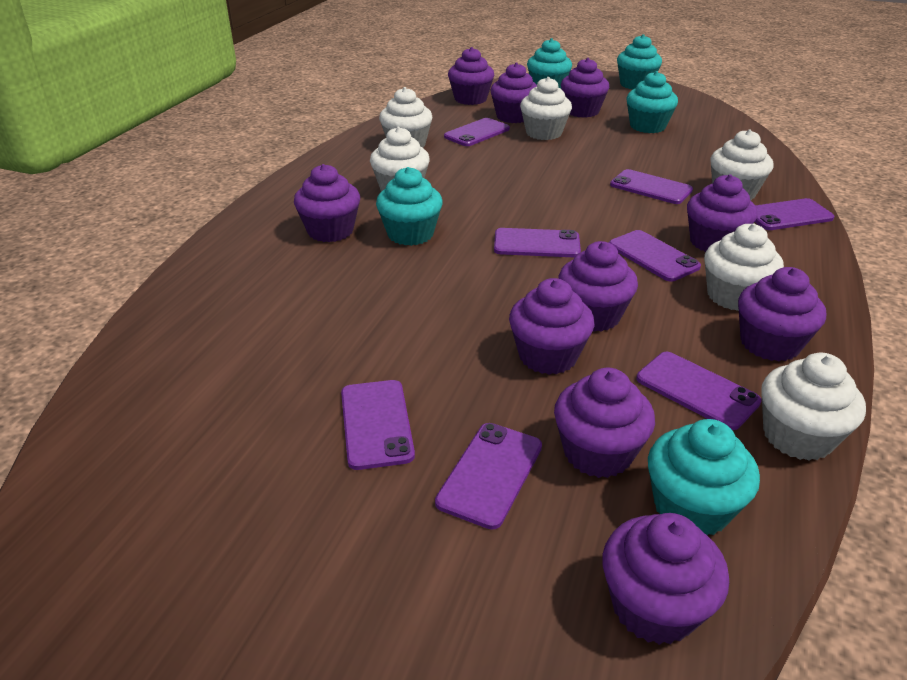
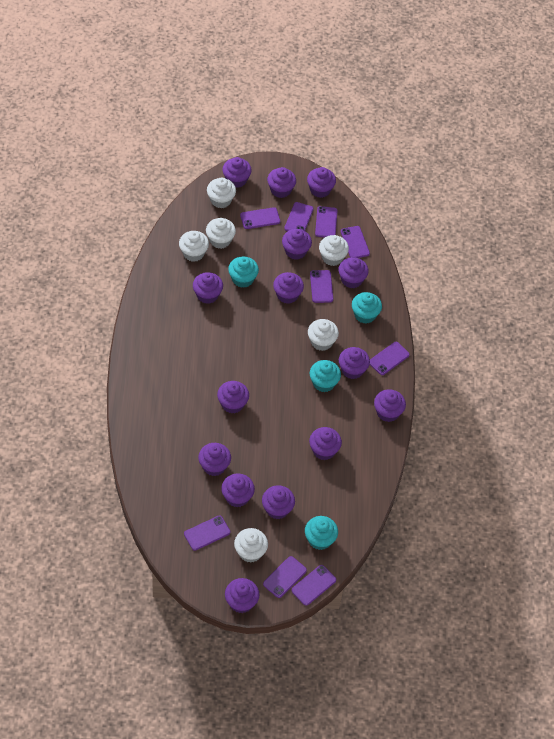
purple cupcake: [294,164,360,242] [448,47,494,105] [491,62,537,123] [509,278,594,375] [554,368,655,478] [558,241,638,332] [561,58,609,118] [603,513,729,645] [687,174,757,252] [738,267,826,361] = 10 -> [193,272,223,304] [198,443,231,476] [217,381,249,413] [221,473,255,507] [222,157,252,188] [225,578,259,613] [262,485,295,519] [267,167,296,198] [273,272,304,304] [282,229,312,260] [307,167,336,198] [309,427,342,460] [338,257,369,288] [339,347,370,379] [374,389,406,422] = 15
purple phone: [341,380,415,470] [435,423,542,530] [444,118,510,146] [494,228,581,257] [609,230,701,282] [610,169,693,204] [636,352,762,430] [755,198,834,230] = 8 -> [184,516,230,551] [240,207,280,229] [263,556,307,598] [284,202,314,231] [291,565,336,606] [310,270,333,303] [315,206,338,237] [341,226,370,258] [370,342,410,375] = 9
turquoise cupcake: [376,167,443,246] [527,38,572,89] [617,34,662,90] [626,71,678,133] [648,419,760,535] = 5 -> [228,257,259,288] [305,516,338,550] [310,360,341,392] [352,292,382,324] = 4

